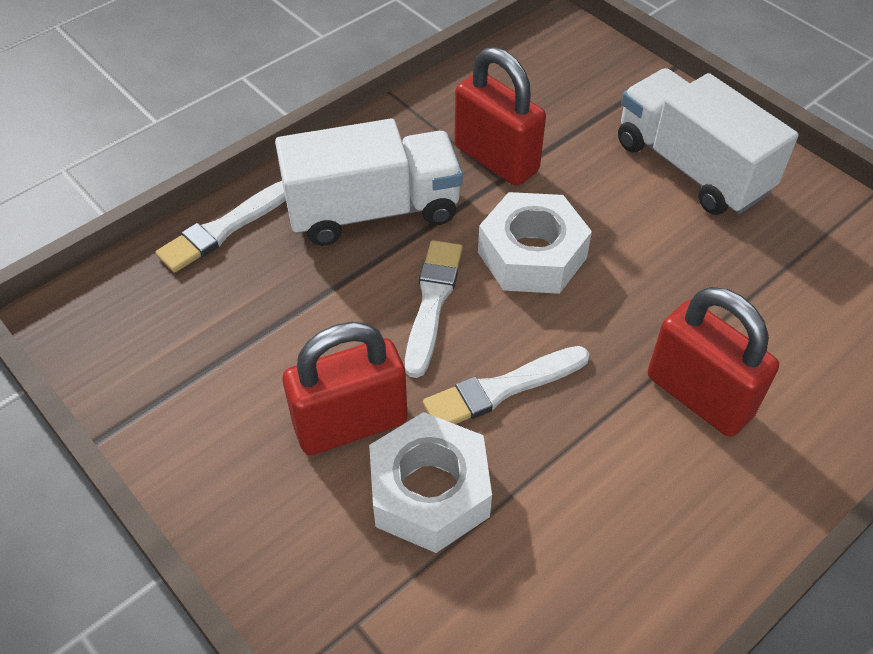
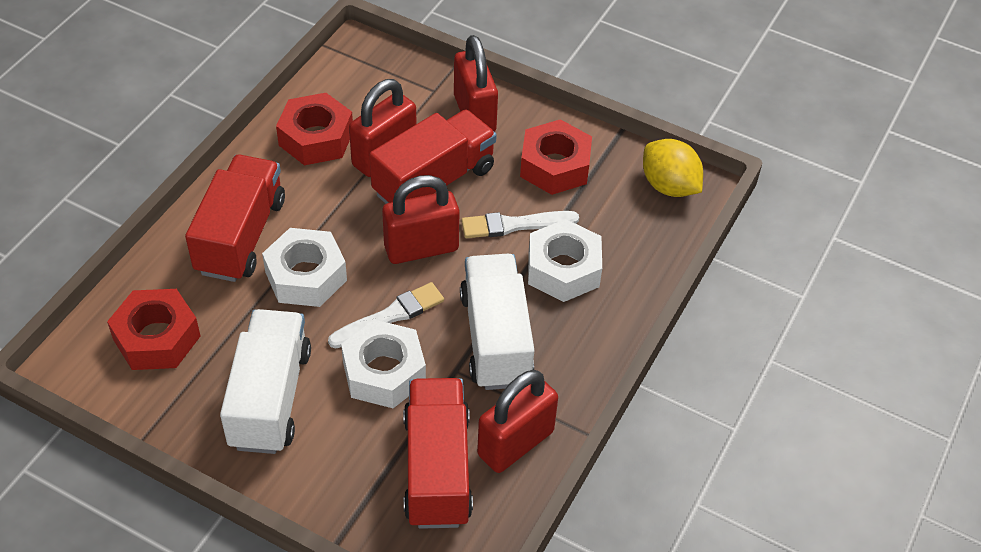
red nut: none = 0 -> [107,289,200,370] [276,93,353,165] [520,119,592,195] = 3
red padlock: [283,322,408,455] [454,47,546,186] [648,287,779,437] = 3 -> [349,79,417,177] [382,175,460,264] [454,35,498,132] [477,370,558,473] = 4
red truck: none = 0 -> [185,155,285,282] [370,109,497,204] [403,378,473,529] = 3
white brush: [155,181,286,273] [405,240,463,378] [423,346,589,424] = 3 -> [328,282,444,349] [461,211,579,238] = 2
white nut: [369,412,492,553] [478,192,592,294] = 2 -> [262,228,347,307] [341,319,426,408] [528,219,602,302] = 3
yellow lemon: none = 0 -> [643,139,703,197] = 1

